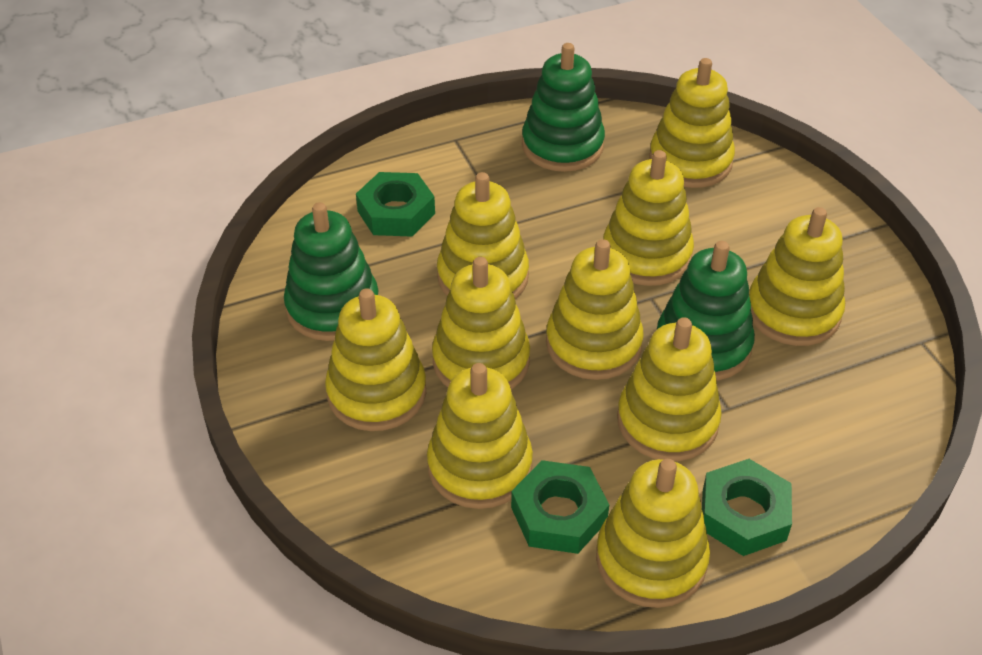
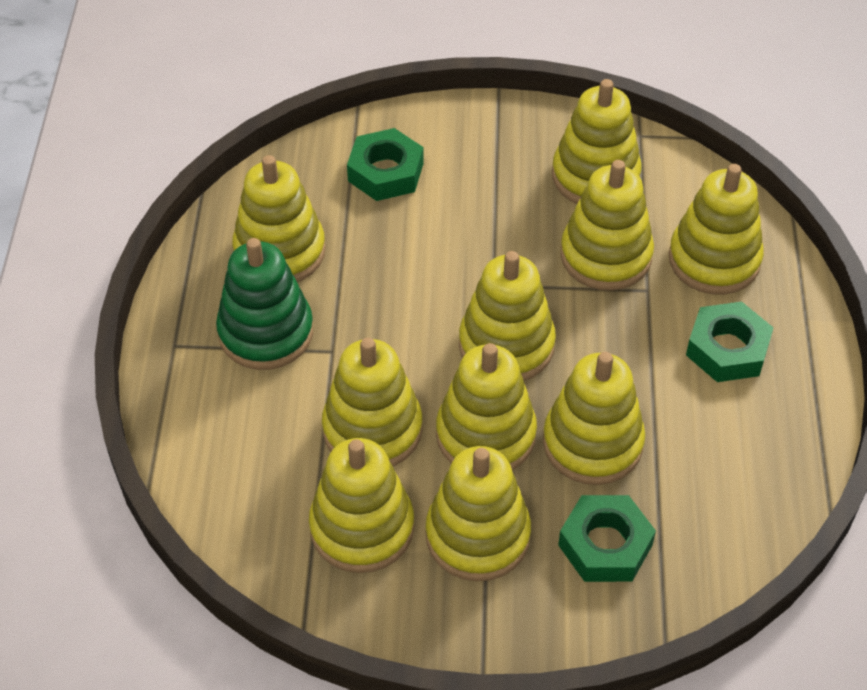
green stacking toy: [284,202,378,341] [522,43,605,172] [657,241,755,381] = 3 -> [216,238,313,370] = 1

